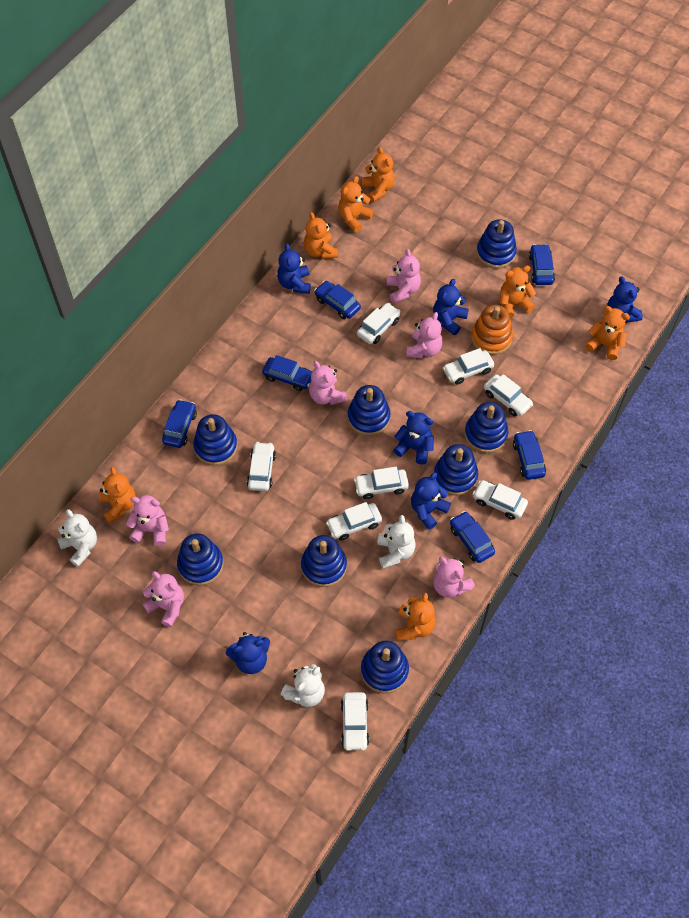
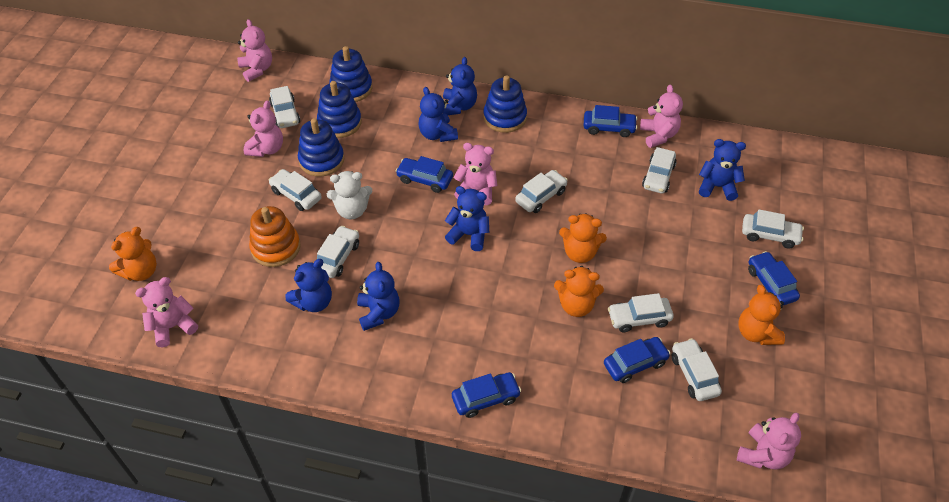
blue car: [162,399,197,448] [262,355,312,391] [314,281,361,319] [450,511,495,563] [513,430,546,480] [529,244,555,285] = 6 -> [396,156,453,193] [452,372,521,418] [583,105,638,137] [604,337,671,383] [748,251,800,306] = 5
blue stacking toy: [177,533,224,586] [193,414,238,466] [301,535,347,587] [348,385,390,436] [361,641,409,693] [434,444,478,495] [465,402,509,453] [476,219,517,269] = 8 -> [298,118,344,177] [317,81,362,138] [329,46,372,102] [483,75,527,133] = 4
orange teddy bear: [99,467,136,524] [304,212,338,259] [338,176,374,232] [361,147,395,202] [396,593,435,641] [500,266,536,318] [585,306,630,360] = 7 -> [109,227,157,281] [554,266,604,317] [559,213,607,263] [738,285,785,345] = 4
white teddy bear: [57,509,97,567] [281,664,325,707] [377,515,415,568] = 3 -> [327,171,373,219] = 1

